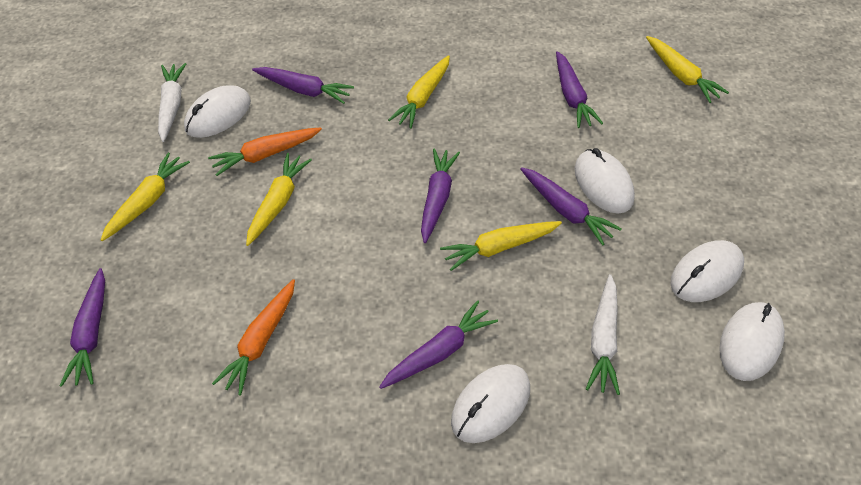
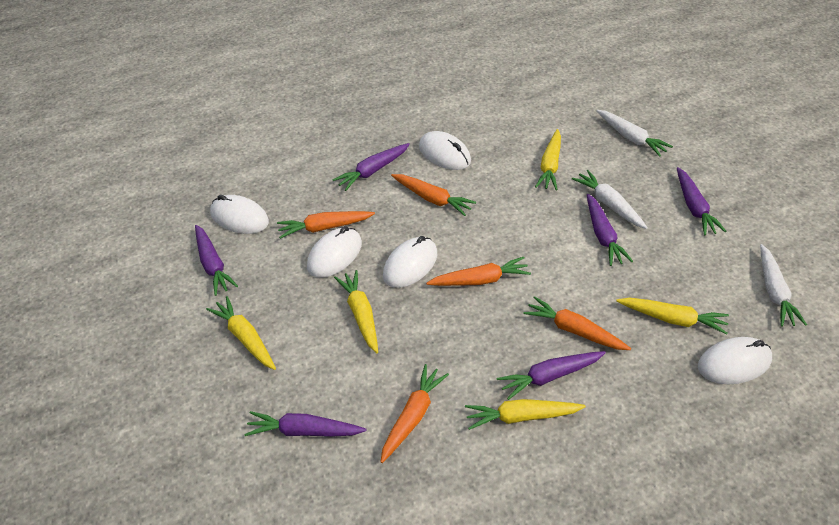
orange carrot: [208,128,322,176] [212,279,295,395] = 2 -> [277,211,375,239] [381,364,449,463] [391,174,476,216] [426,257,531,286] [523,296,631,350] = 5
white carrot: [158,63,186,142] [586,274,620,395] = 2 -> [572,170,648,229] [596,110,673,157] [760,244,807,327] = 3

